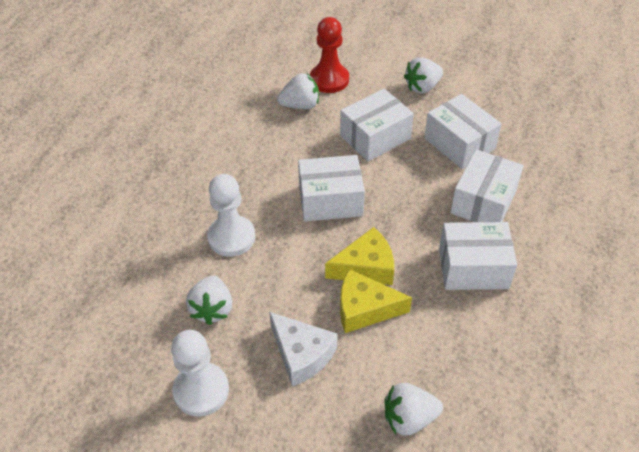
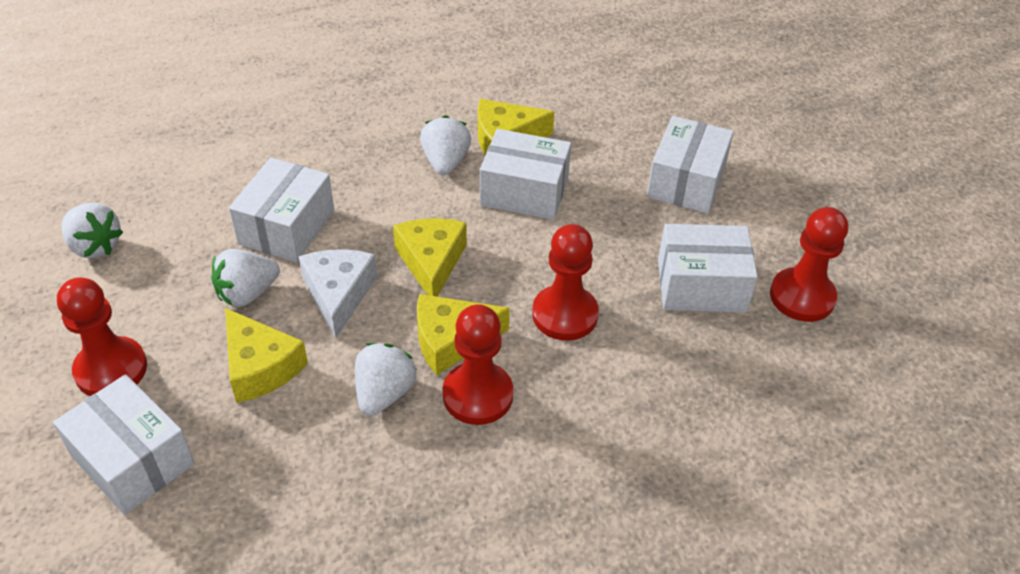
red pawn: [310,17,349,93] = 1 -> [57,277,147,396] [443,304,514,425] [532,224,599,341] [770,207,848,322] = 4
white pawn: [171,330,229,417] [207,174,255,257] = 2 -> none = 0
yellow cheese: [325,227,394,285] [340,269,412,333] = 2 -> [225,308,308,403] [393,218,467,297] [417,294,510,375] [478,99,554,155] = 4

